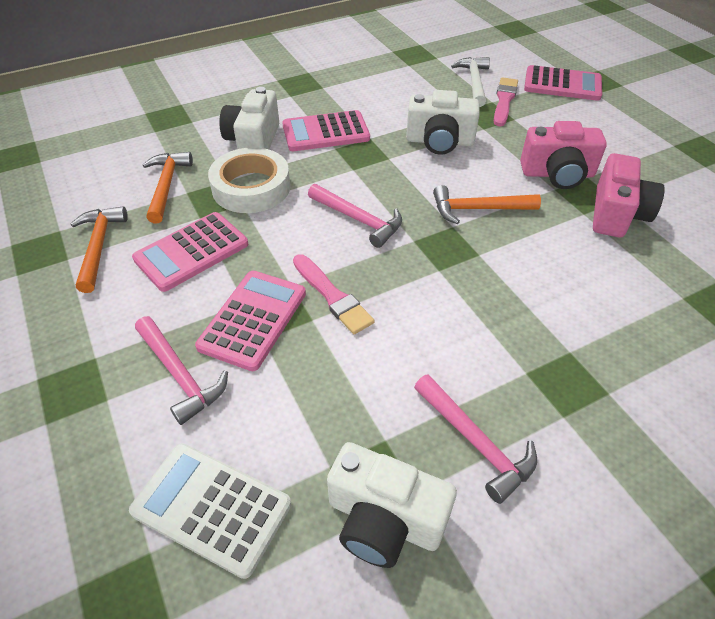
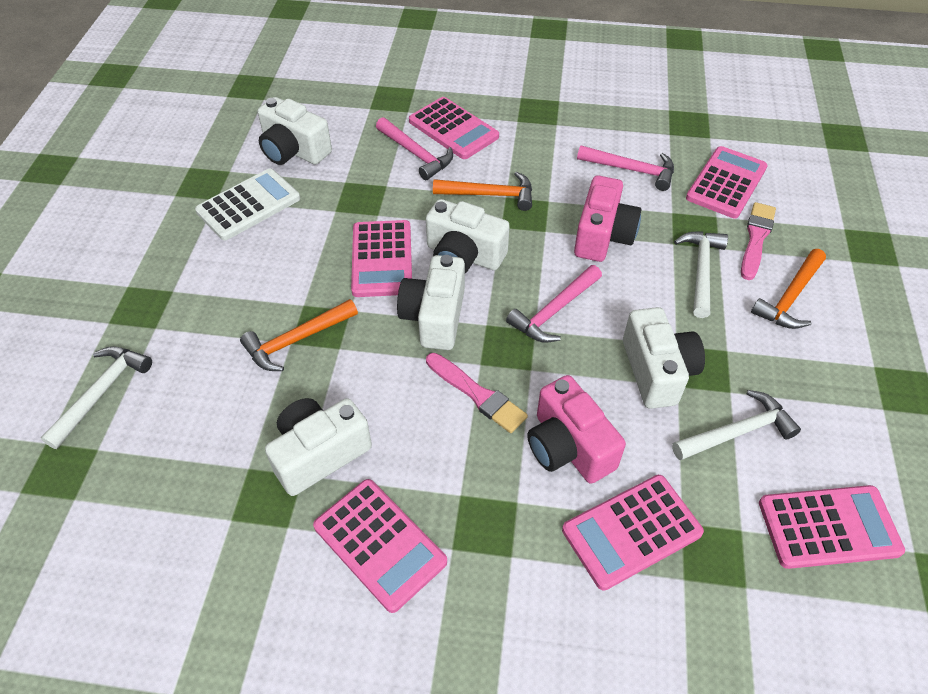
pink calculator: [132,212,248,292] [195,271,306,371] [282,110,370,151] [524,65,602,101] = 4 -> [313,479,447,613] [351,220,412,297] [409,97,499,159] [562,475,704,591] [686,146,768,218] [759,485,905,569] = 6
white camera: [219,87,279,149] [327,442,457,568] [406,90,480,155] = 3 -> [258,97,332,165] [265,398,372,496] [397,255,465,350] [426,199,510,273] [623,307,705,409] = 5
white hammer: [451,57,490,107] = 1 -> [40,346,152,449] [672,390,801,460] [674,231,728,318] = 3
white tape: [208,147,290,213] = 1 -> none = 0

